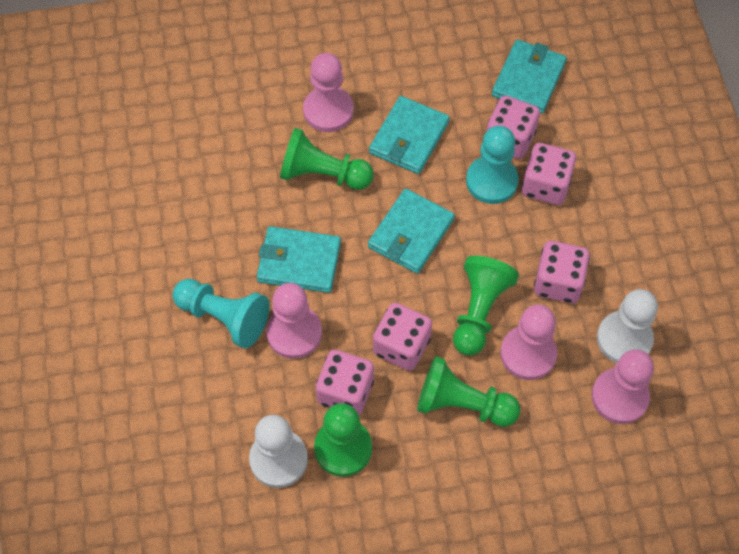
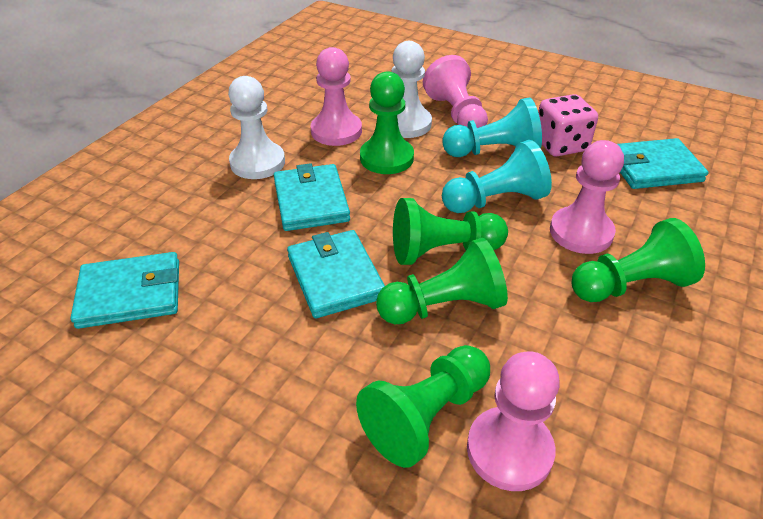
green pawn: [280,128,374,190] [314,403,372,477] [417,356,521,427] [453,256,519,356] = 4 -> [356,345,490,468] [360,71,414,174] [376,238,508,324] [393,198,508,265] [572,218,705,302] = 5
pink dice: [316,350,374,415] [373,303,432,371] [486,96,540,159] [522,143,576,205] [534,241,590,303] = 5 -> [538,94,598,157] = 1

